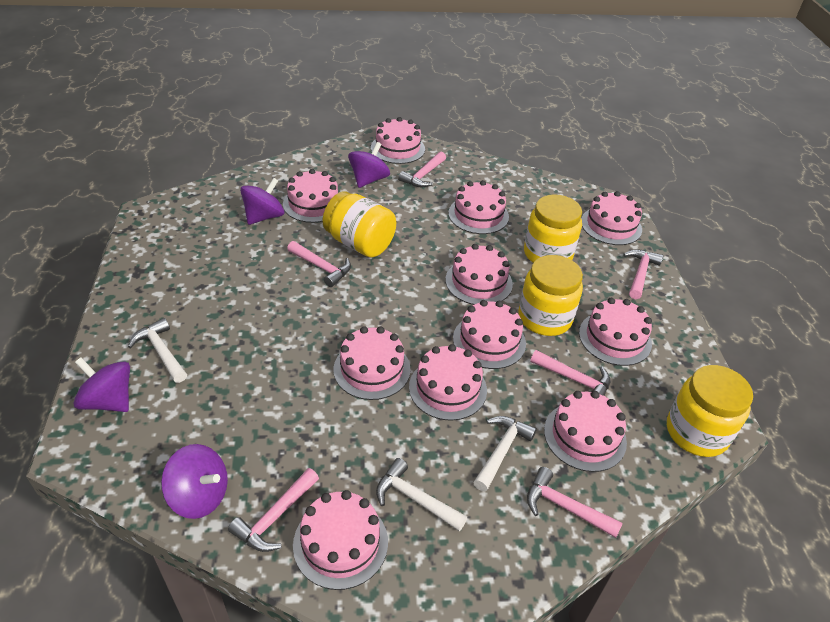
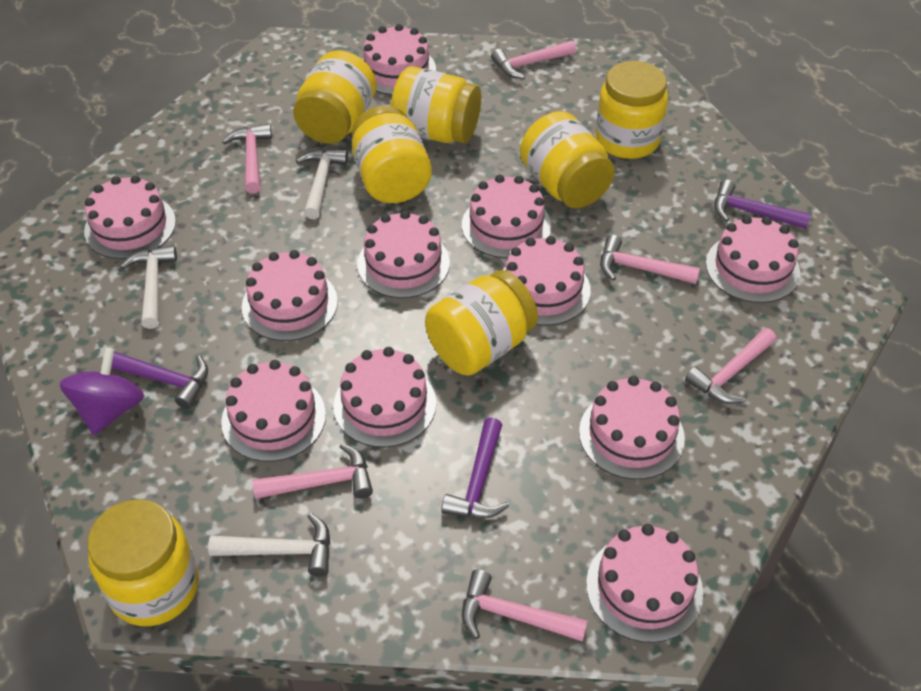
purple hammer: none = 0 -> [111,351,208,409] [441,418,509,518] [714,179,811,229] = 3
purple spinning top: [73,358,130,412] [161,444,228,519] [240,178,284,225] [348,142,390,188] = 4 -> [59,348,144,435] = 1
yellow jar: [323,191,396,258] [518,255,583,336] [524,194,582,263] [667,365,753,457] = 4 -> [88,499,199,626] [293,51,377,144] [352,106,432,203] [391,66,481,143] [425,270,538,376] [520,111,615,208] [595,61,668,159] = 7

